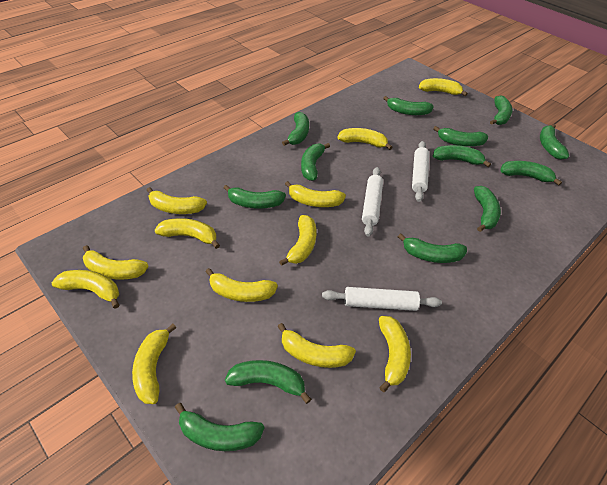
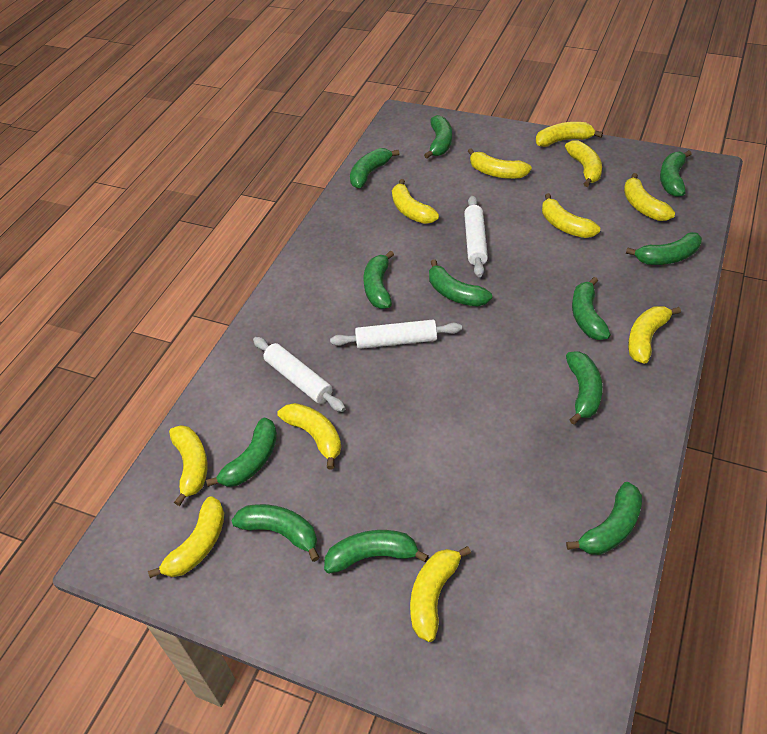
green banana: [175,403,264,451] [224,185,286,209] [225,360,311,404] [282,112,309,146] [301,143,330,181] [383,96,434,115] [398,234,467,263] [433,126,488,146] [433,145,491,167] [474,186,501,232] [490,95,513,125] [500,161,562,186] [540,124,569,160] = 13 -> [206,418,277,487] [231,504,320,562] [324,530,429,573] [350,148,399,189] [363,250,394,309] [424,115,452,158] [429,259,492,306] [566,351,603,425] [566,482,642,555] [572,277,611,340] [626,232,702,265] [660,150,691,197] = 12
yellow banana: [52,270,119,309] [83,245,149,280] [132,324,176,404] [147,187,207,214] [155,218,220,249] [206,268,278,302] [277,323,356,368] [279,215,316,266] [285,181,346,207] [337,128,392,150] [379,316,411,392] [419,78,468,96] = 12 -> [148,496,224,578] [169,425,208,506] [277,403,341,470] [392,179,439,224] [410,546,471,642] [468,148,532,179] [536,122,603,147] [542,193,600,238] [565,140,602,187] [624,173,675,221] [628,306,681,364] = 11

